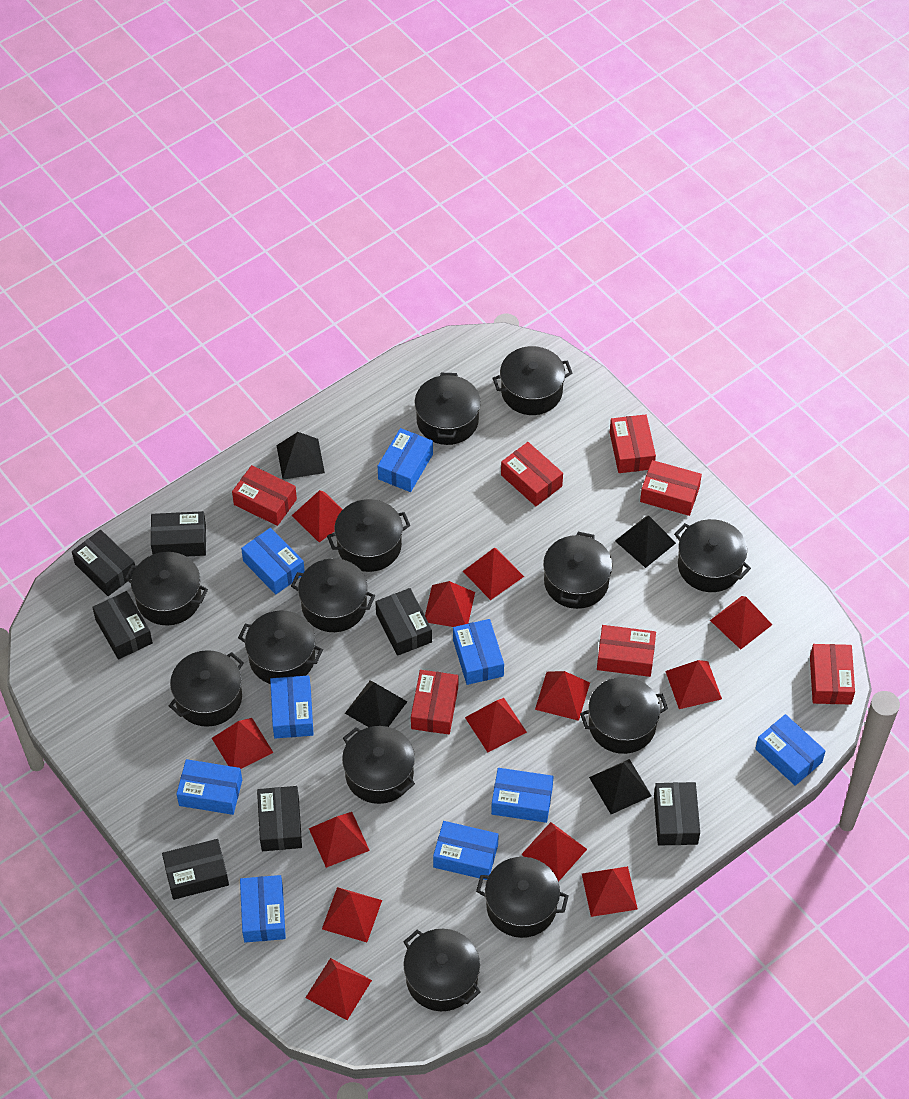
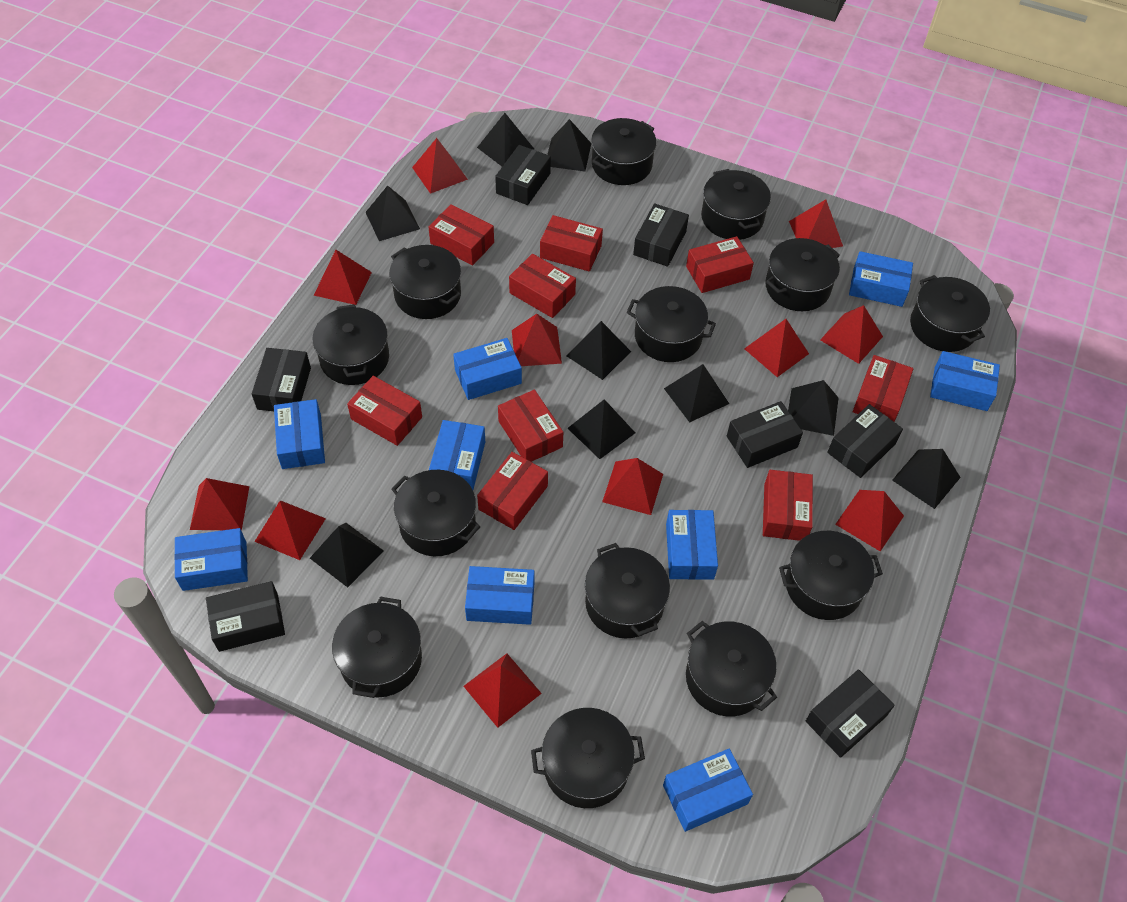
black pyramid: [276,432,325,480] [345,680,407,727] [589,759,651,814] [615,516,676,568] = 4 -> [310,523,384,587] [365,186,420,241] [477,113,534,166] [547,119,591,171] [567,321,631,380] [568,399,635,459] [664,364,729,423] [788,380,839,436] [892,449,961,509] = 9
red box: [232,465,297,526] [411,670,458,734] [501,442,563,506] [597,625,656,677] [610,414,656,473] [640,460,702,516] [810,644,855,704] = 7 -> [347,376,422,446] [428,204,494,266] [477,452,548,530] [498,390,563,462] [509,254,576,318] [540,215,603,272] [686,236,754,293] [763,470,813,541] [853,355,913,422] = 9
red pyramid: [212,718,273,769] [292,490,343,542] [305,958,372,1020] [309,812,370,868] [322,887,382,942] [425,581,475,627] [463,548,524,600] [465,698,527,752] [521,822,587,882] [535,671,590,721] [582,866,638,917] [665,660,722,709] [710,596,772,650] = 13 -> [190,478,249,531] [254,501,326,560] [314,250,372,305] [412,138,468,194] [464,653,542,728] [512,314,562,366] [602,458,663,515] [744,319,809,377] [789,199,843,248] [820,305,883,364] [835,490,904,552] = 11

